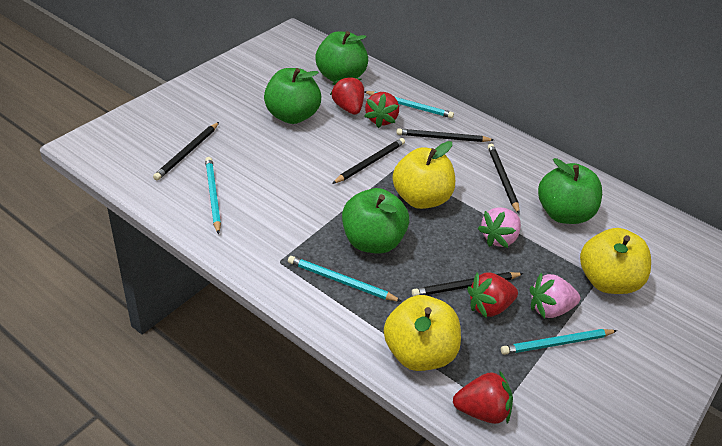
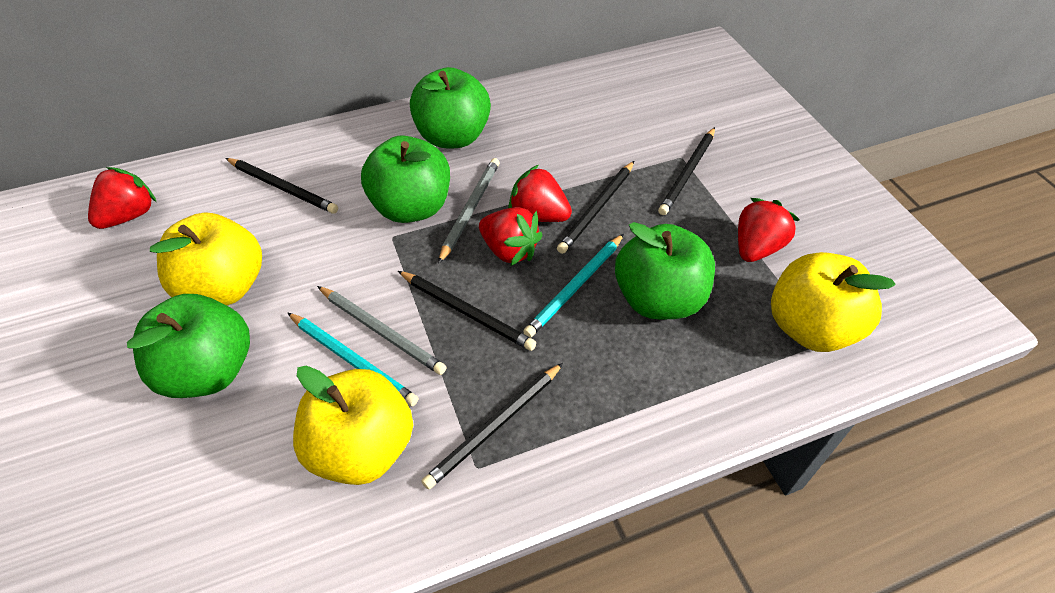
grey pencil: none = 0 -> [317,286,446,375] [438,158,500,264] = 2
pink strawberry: [477,207,521,248] [530,273,580,319] = 2 -> none = 0
turquoise pencil: [205,157,221,235] [288,256,402,302] [364,91,454,118] [501,329,617,355] = 4 -> [287,312,418,406] [523,234,624,338] = 2

